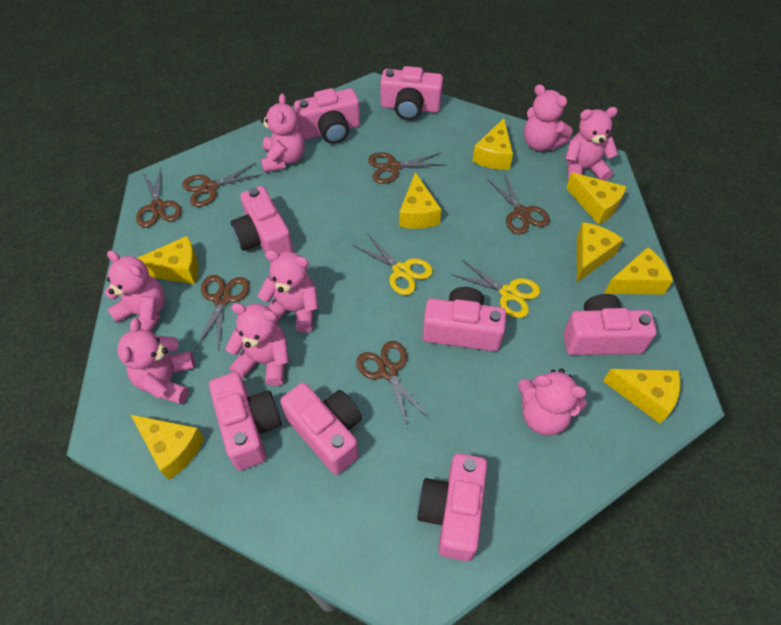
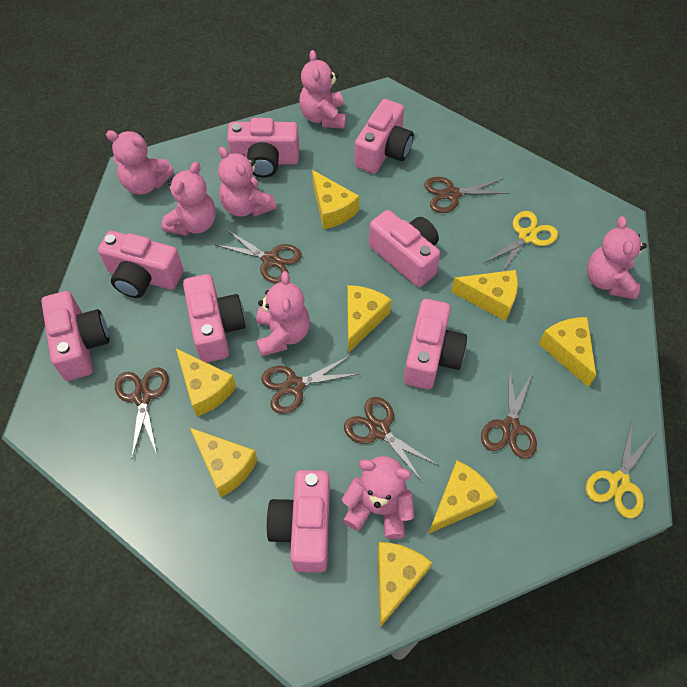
pink teddy bear: [105,251,165,332] [117,318,195,404] [225,303,289,386] [258,250,318,333] [260,93,305,173] [518,368,587,435] [524,84,573,151] [565,107,618,181] = 8 -> [106,130,174,195] [162,162,216,236] [218,147,277,217] [256,271,310,357] [299,50,346,129] [342,456,414,539] [587,216,647,299] = 7

